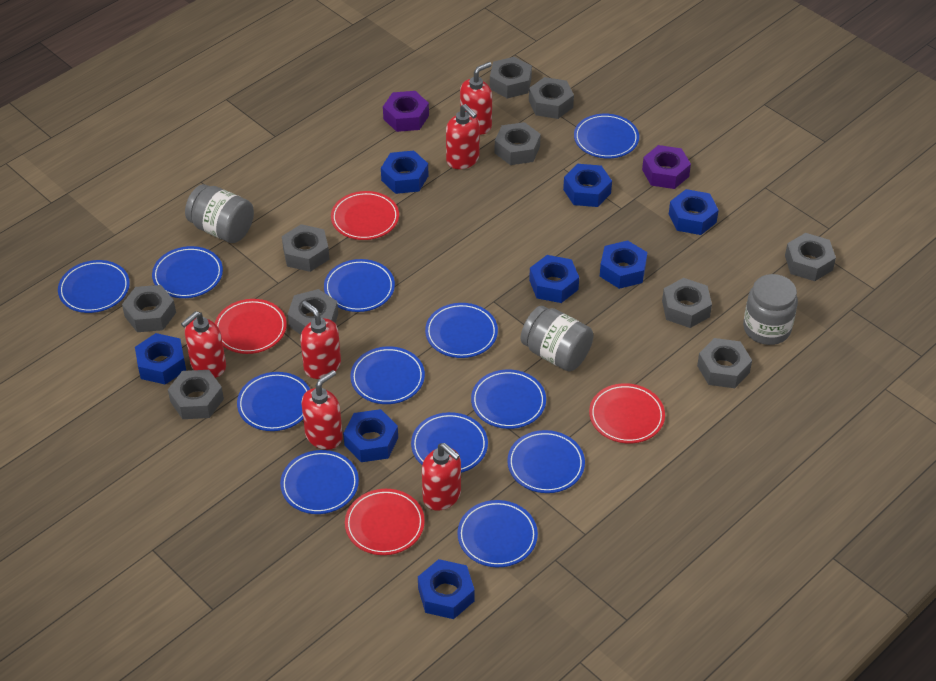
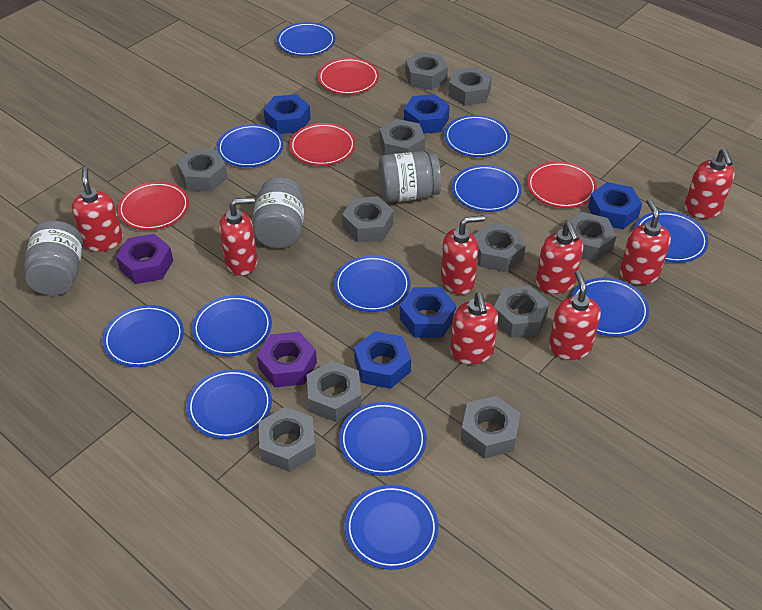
blue nut: [135,333,186,384] [343,409,398,462] [381,150,429,194] [418,559,475,619] [529,255,579,303] [563,164,612,207] [600,240,647,289] [669,189,719,235] = 8 -> [264,94,311,134] [354,331,411,389] [400,287,457,338] [404,94,450,134] [588,182,642,229] = 5
grey nut: [122,285,176,332] [168,370,224,419] [282,224,330,272] [288,289,338,335] [490,57,532,98] [495,122,541,165] [529,77,574,119] [662,278,712,328] [697,338,752,388] [785,233,836,281] = 10 -> [177,149,227,192] [259,407,316,472] [307,361,361,422] [342,196,394,243] [380,119,425,155] [405,52,448,90] [448,67,492,106] [460,396,520,459] [473,222,526,272] [494,286,549,338] [566,212,616,262] = 11
red soap dispenser: [181,311,226,378] [300,301,341,379] [301,370,343,450] [422,443,461,511] [446,104,480,169] [460,62,492,135] = 6 -> [72,167,123,251] [219,197,258,276] [441,215,485,295] [450,292,498,364] [536,222,583,294] [549,270,601,360] [620,199,671,285] [684,148,735,219] = 8

